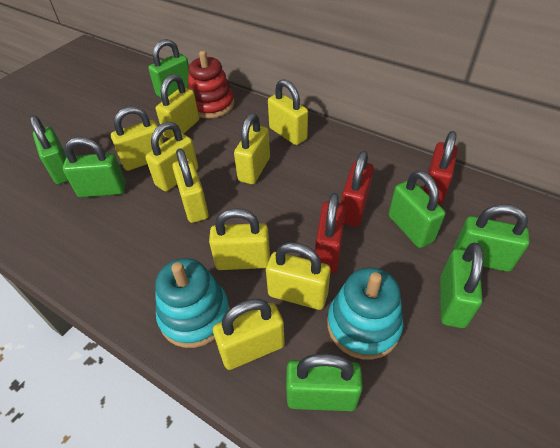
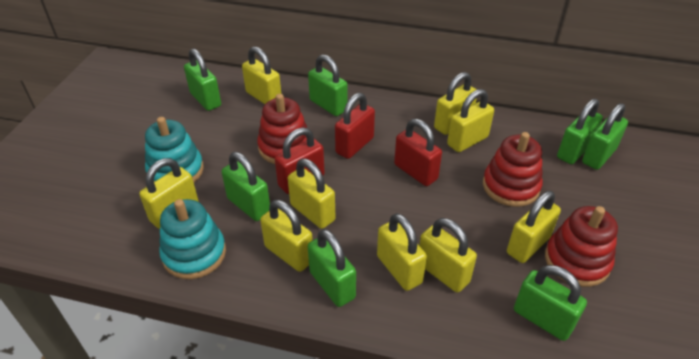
red stacking toy: [188,51,234,118] = 1 -> [257,94,307,164] [483,132,543,207] [545,206,618,287] = 3

